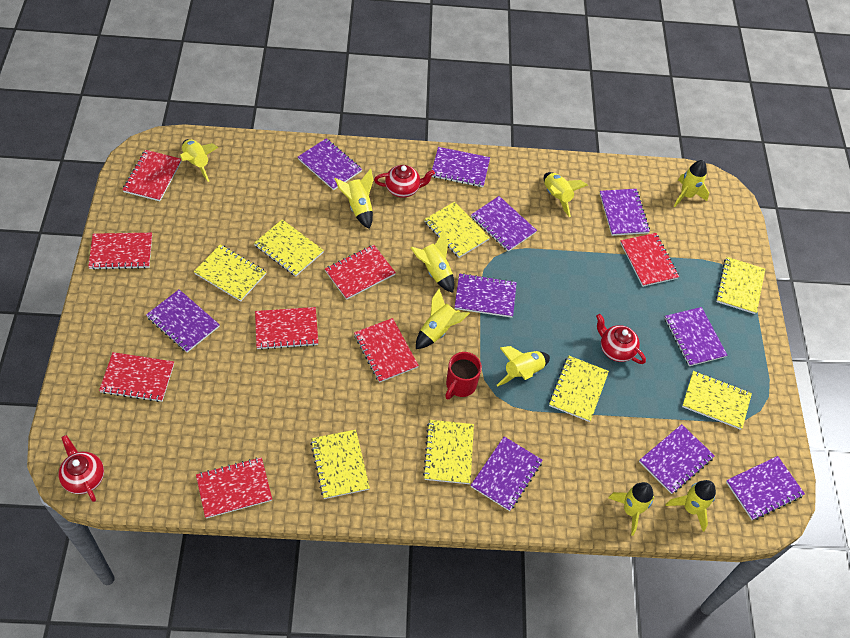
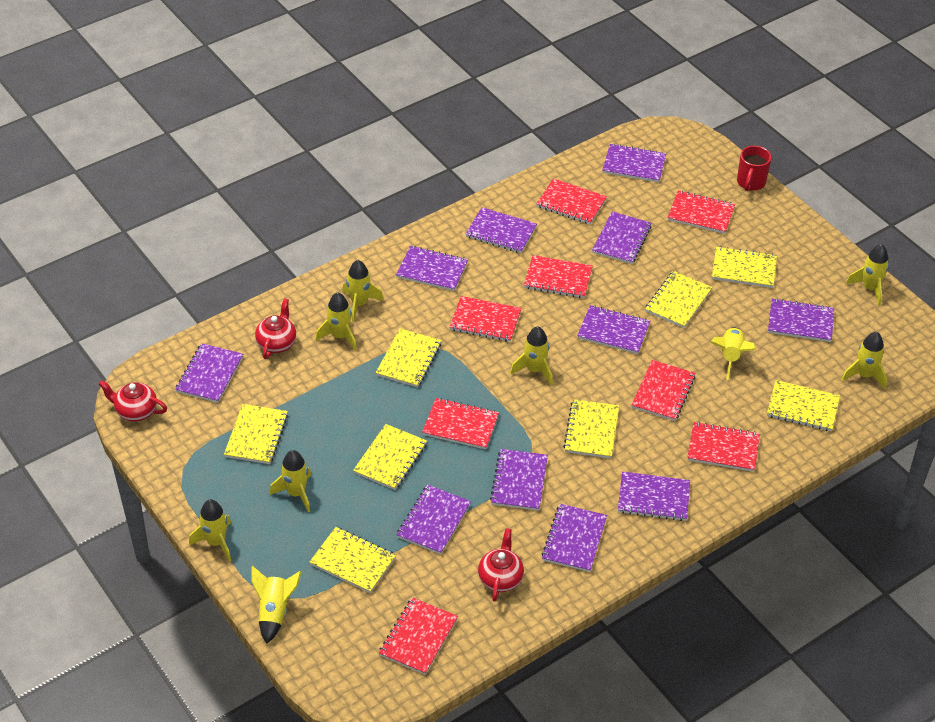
purple notebook: [146,290,220,353] [298,138,362,190] [431,147,490,187] [455,273,517,318] [471,196,537,252] [471,437,543,511] [600,189,650,236] [639,424,715,494] [664,307,728,366] [726,456,805,520] = 10 -> [175,343,243,403] [396,246,468,291] [397,485,471,554] [466,207,537,253] [490,449,548,511] [542,504,607,572] [577,305,650,354] [592,212,651,264] [602,143,666,182] [618,472,690,521] [768,298,834,342] = 11

